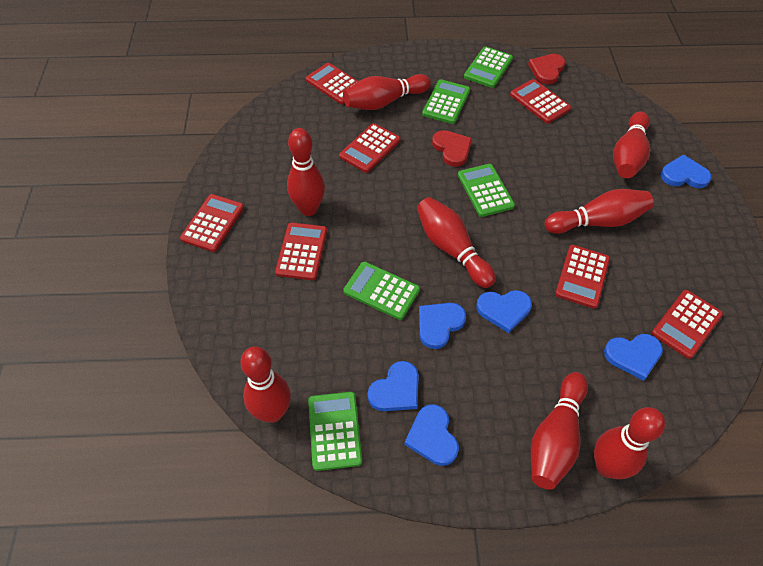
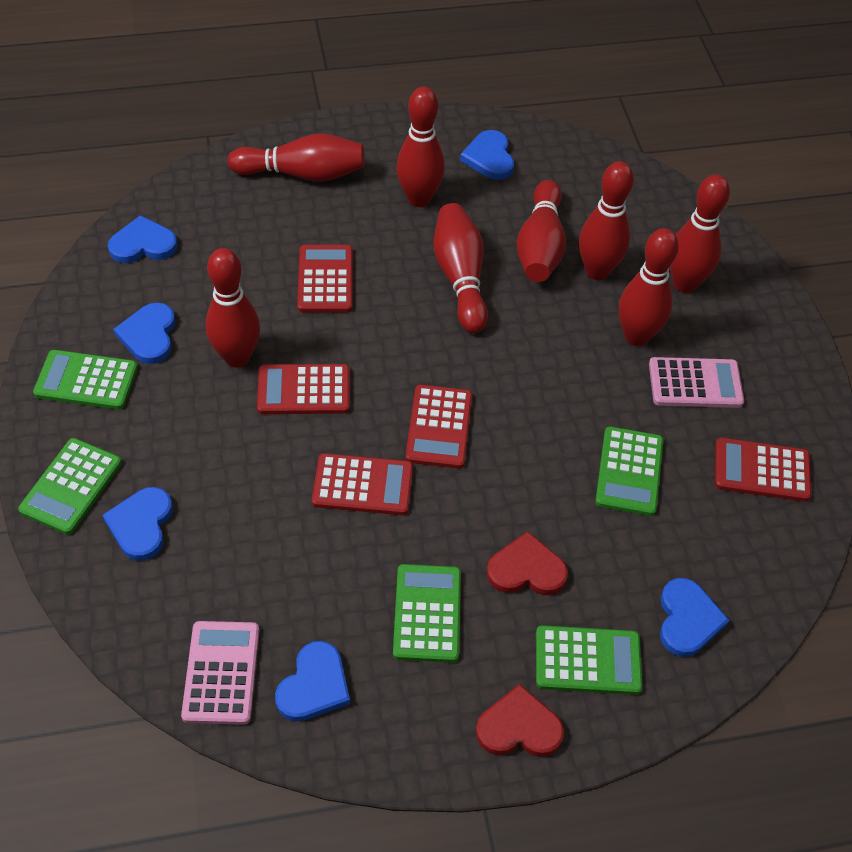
pink calculator: none = 0 -> [181,621,259,725] [649,357,744,408] = 2
red calculator: [180,194,244,252] [275,222,327,280] [306,63,359,104] [339,123,400,173] [510,79,571,124] [555,245,610,309] [652,290,723,359] = 7 -> [257,364,350,414] [297,245,353,312] [312,453,413,515] [405,385,472,469] [715,438,812,502] = 5

